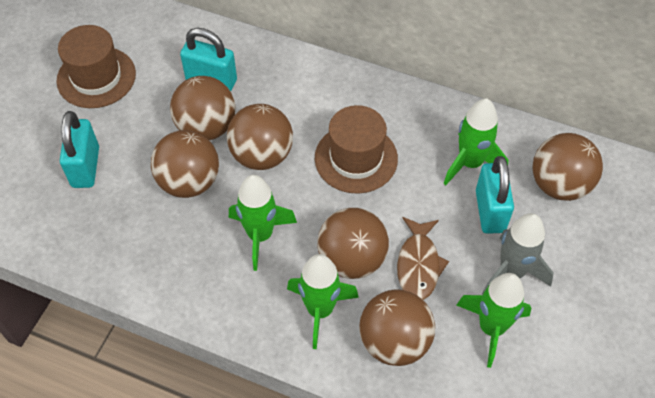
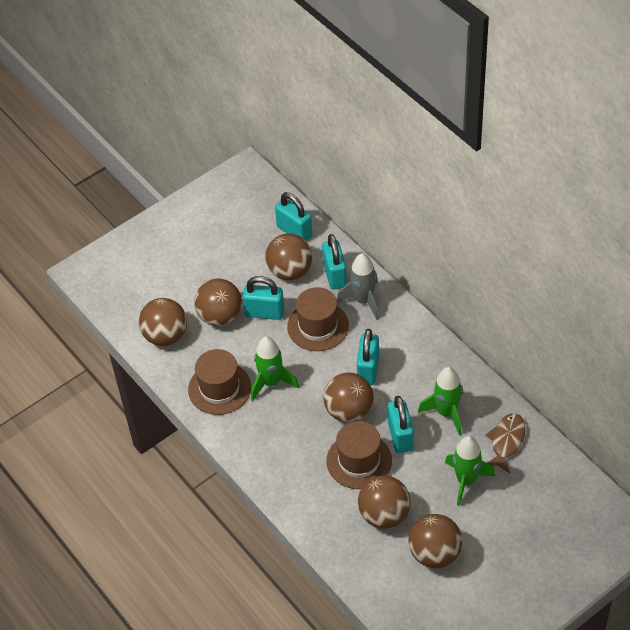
brown hat: [57,25,136,108] [315,105,398,194] = 2 -> [188,349,251,415] [287,287,349,351] [326,421,392,489] = 3
green rocket: [229,175,297,271] [287,254,359,349] [443,98,508,185] [456,273,531,368] = 4 -> [251,336,299,401] [418,367,463,435] [445,436,496,506] = 3
turquoise padlock: [60,111,99,188] [180,28,237,91] [476,156,514,234] = 3 -> [243,276,285,320] [275,192,312,241] [322,234,347,290] [357,329,379,385] [388,396,414,453] = 5

